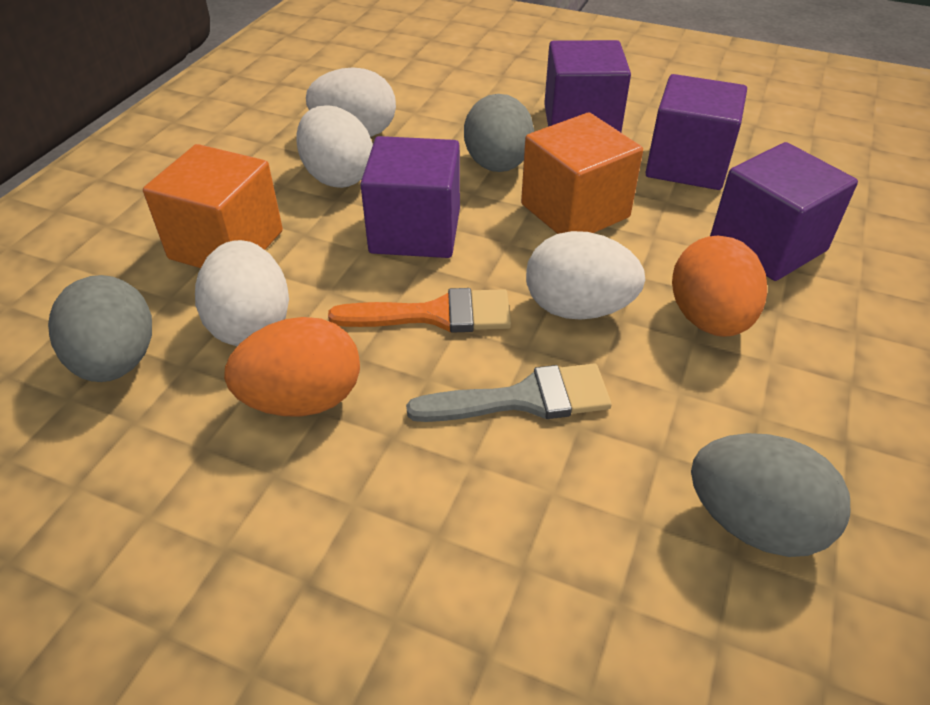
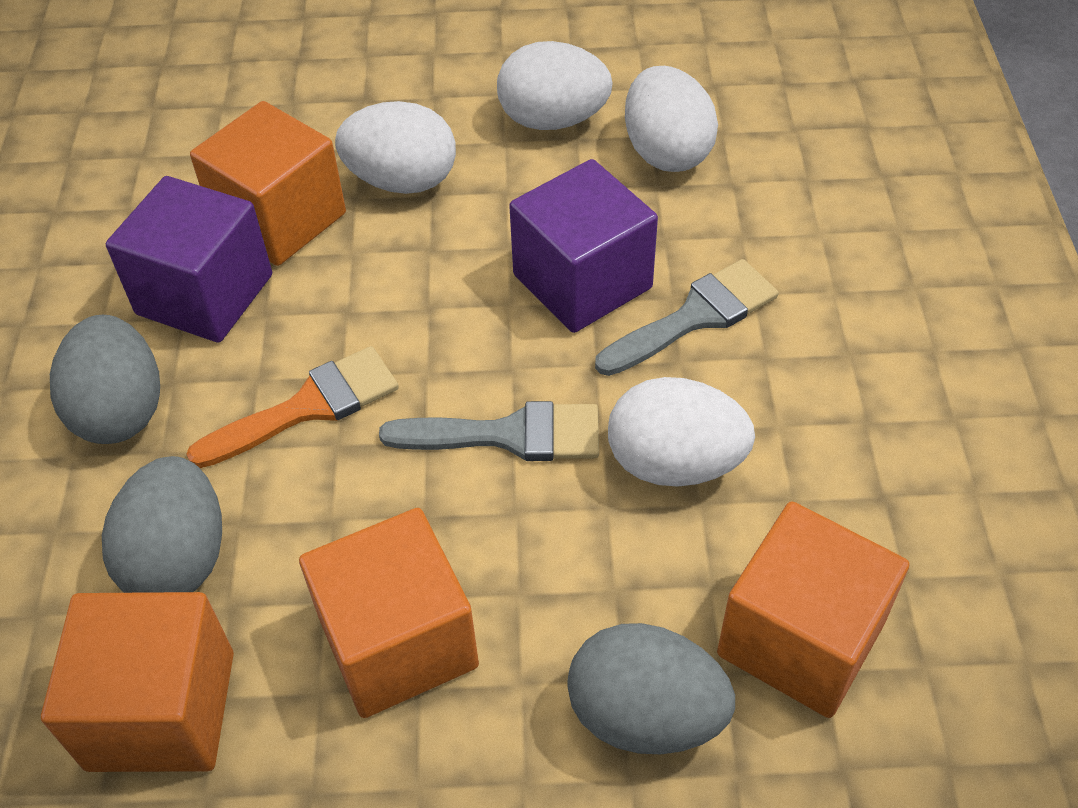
grey brush: [406,364,612,422] = 1 -> [379,401,599,461] [595,259,779,376] = 2
orange cube: [143,144,283,268] [521,113,643,234] = 2 -> [41,592,234,772] [190,101,346,266] [299,508,479,718] [717,501,910,718] = 4
orange egg: [224,317,360,417] [672,236,767,337] = 2 -> none = 0
purple cube: [360,136,460,258] [544,40,631,132] [645,74,747,190] [710,142,858,281] = 4 -> [106,176,272,343] [509,159,658,333] = 2

